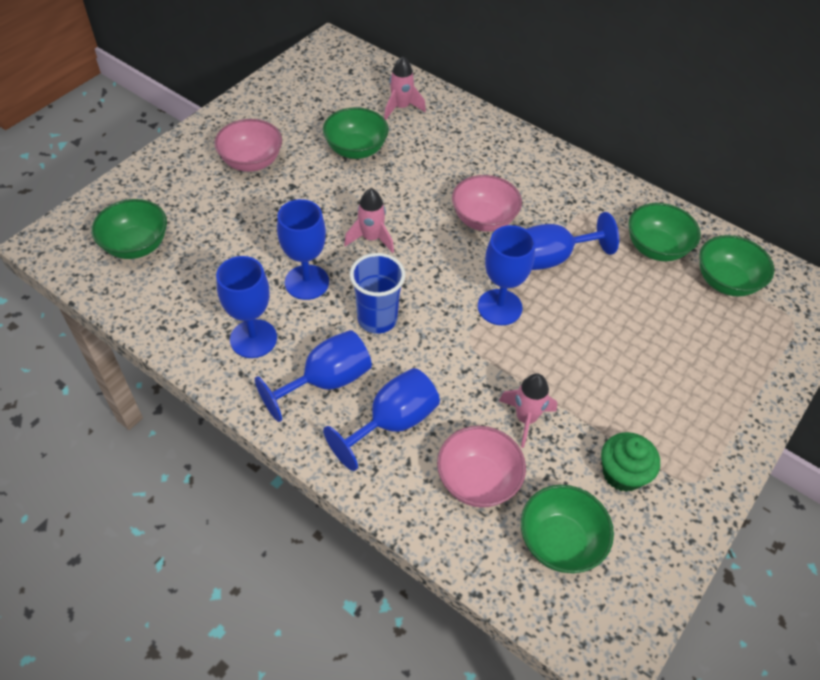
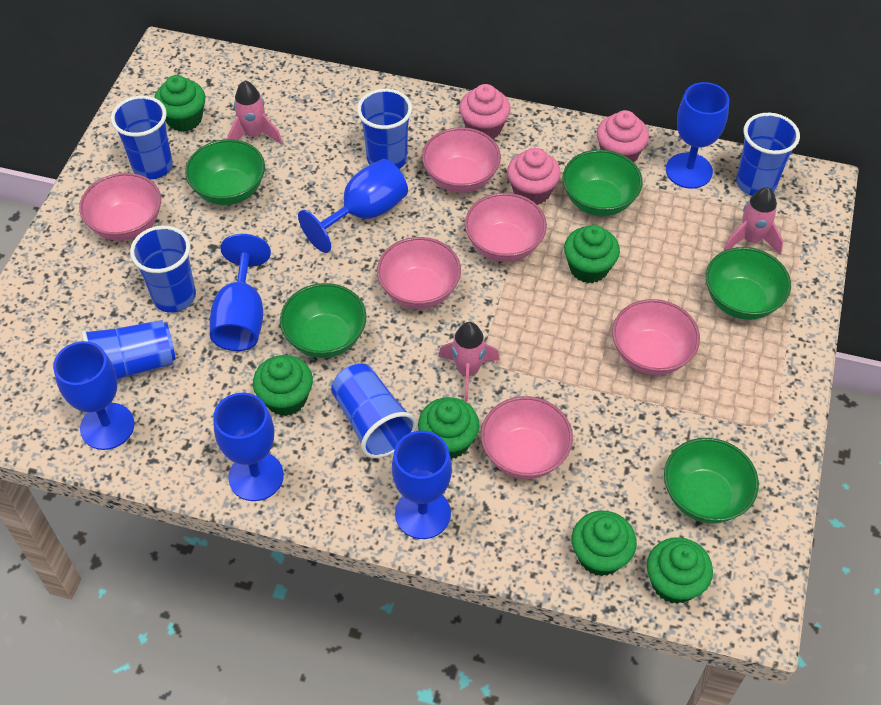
blue cup: [350,253,405,334] = 1 -> [81,320,176,380] [111,96,173,180] [130,225,196,313] [331,364,417,458] [357,89,412,169] [736,113,800,196] = 6
green cupcake: [601,432,660,492] = 1 -> [155,75,205,132] [253,355,313,416] [418,397,479,459] [564,225,620,283] [572,510,637,576] [647,537,713,604] = 6
pink bowl: [214,119,282,172] [437,426,526,508] [452,175,522,232] = 3 -> [79,173,161,241] [377,237,461,309] [422,127,501,193] [465,193,547,262] [481,396,573,479] [612,299,700,375] = 6
pink cupcake: none = 0 -> [459,84,511,139] [507,148,561,205] [597,110,649,162] = 3

